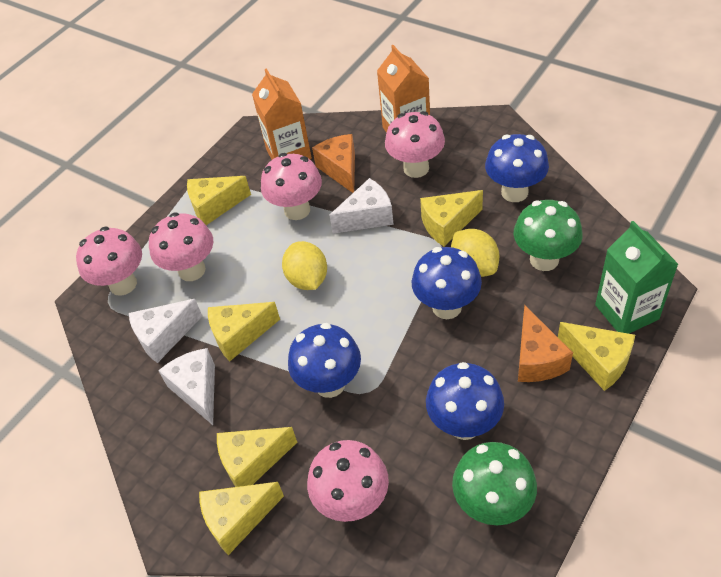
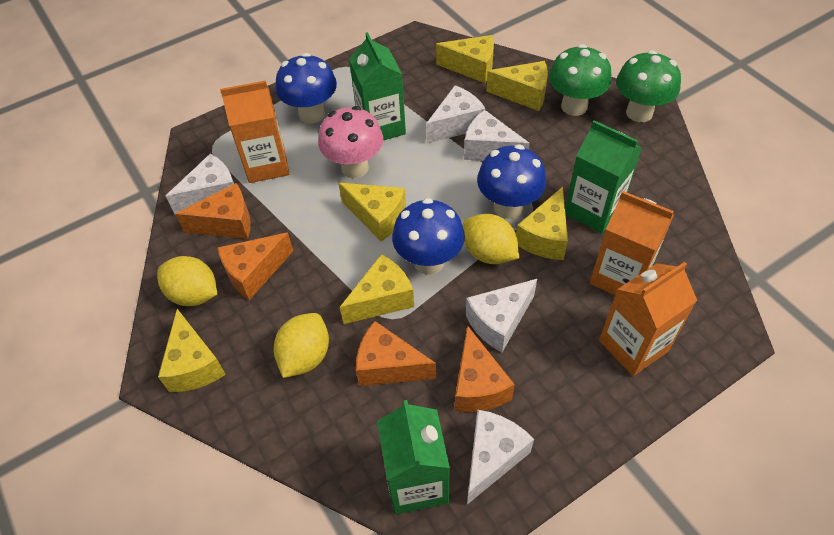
blue mushroom: [288,323,361,398] [412,247,482,319] [426,362,504,440] [485,134,549,202] = 4 -> [276,53,337,124] [392,198,465,275] [477,144,546,219] = 3
green carton: [595,221,678,334] = 1 -> [349,32,406,140] [377,400,450,515] [565,120,642,233] = 3
orange carton: [252,68,312,159] [377,45,430,133] = 2 -> [220,80,289,183] [590,191,674,295] [599,262,697,376] = 3
orange cheese: [312,134,355,193] [518,305,573,382] = 2 -> [175,183,251,239] [217,233,293,300] [356,321,436,386] [455,325,515,412] = 4
pink mushroom: [76,227,142,296] [149,212,213,281] [261,153,322,220] [307,440,389,522] [385,111,445,178] = 5 -> [318,106,383,178] = 1
white cheese: [129,299,202,363] [158,348,215,425] [329,178,394,234] = 3 -> [166,154,234,214] [426,85,485,143] [464,110,530,161] [466,279,537,352] [467,409,534,504] = 5
yellow lemon: [282,241,327,290] [451,229,499,277] = 2 -> [157,256,217,306] [274,313,329,378] [463,214,519,264] = 3

